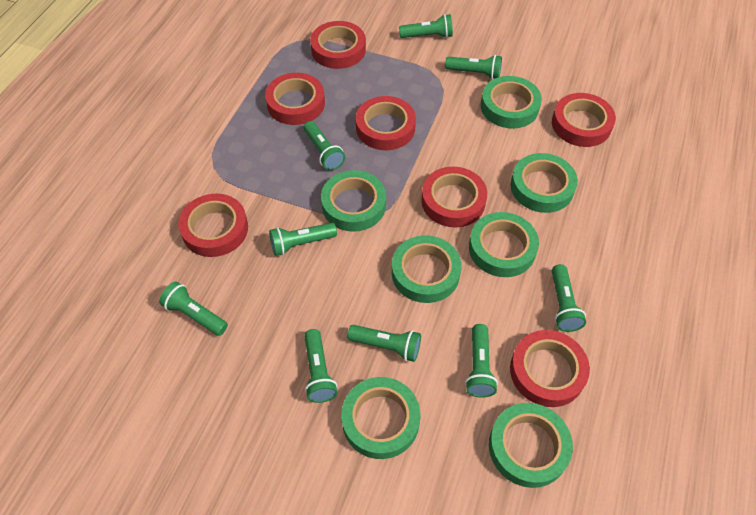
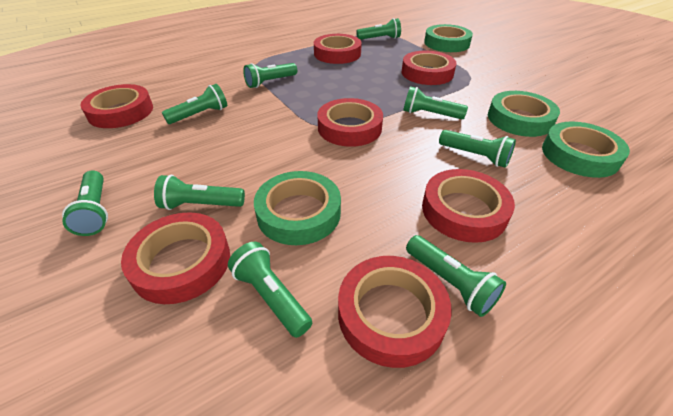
green tape: [321,170,386,232] [341,377,420,459] [392,235,462,303] [469,212,539,277] [481,76,542,129] [489,403,573,488] [510,153,578,213] = 7 -> [254,171,341,245] [424,24,473,52] [488,91,560,137] [542,121,630,178] = 4

